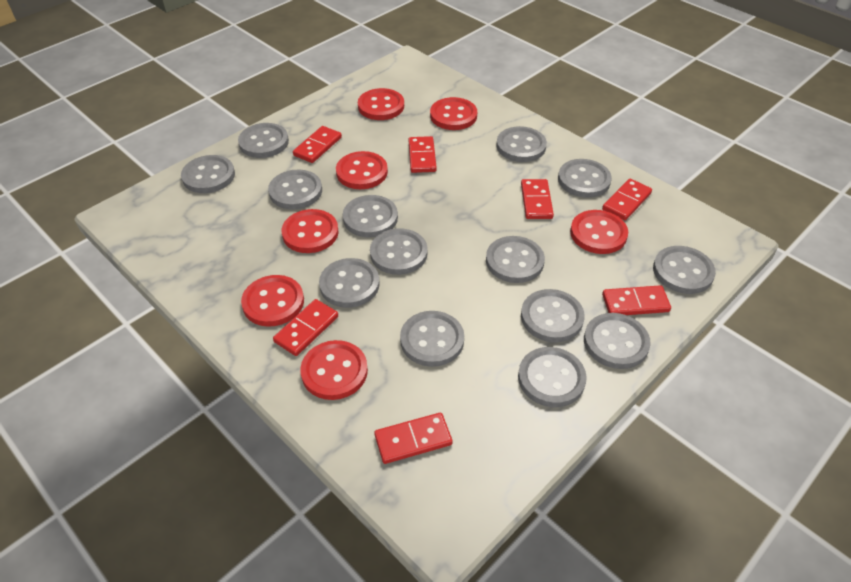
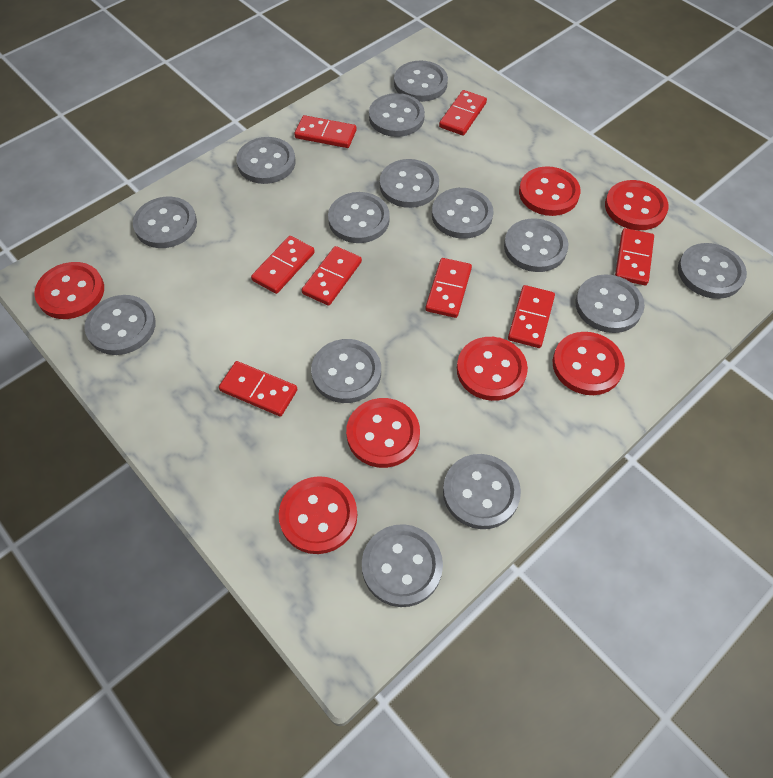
red domino: [273,299,338,356] [293,126,342,163] [374,413,453,464] [409,136,437,173] [521,179,554,219] [602,179,652,220] [602,285,671,315] = 7 -> [219,361,297,416] [251,236,315,294] [294,115,357,148] [302,246,362,306] [425,258,472,318] [439,90,487,136] [508,285,555,348] [615,228,654,285] = 8

